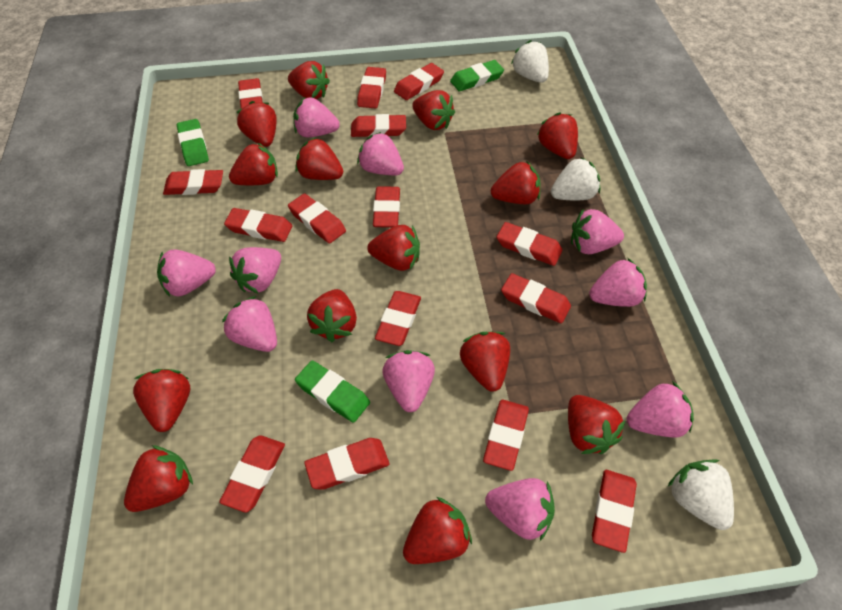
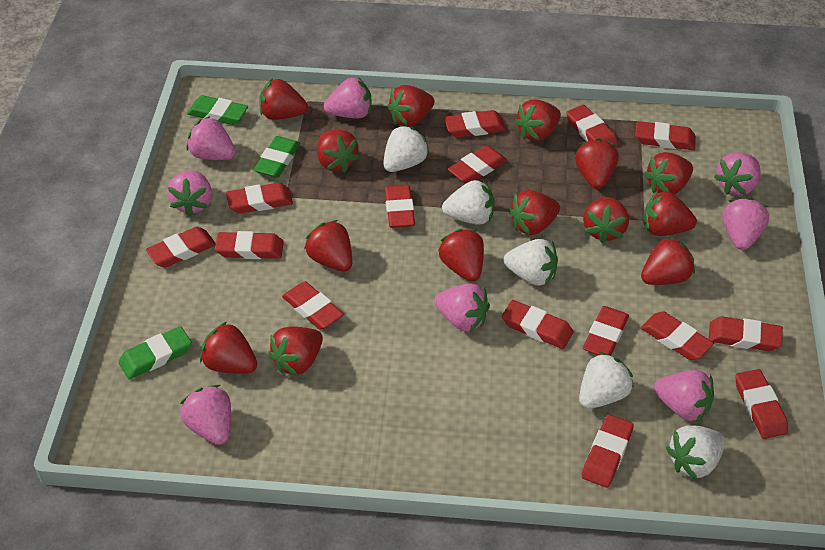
pink strawberry: [157,249,216,297] [222,296,277,352] [229,247,281,294] [293,97,340,137] [357,132,404,175] [382,350,435,412] [485,478,555,541] [571,209,624,254] [589,258,647,307] [627,381,694,438] = 10 -> [167,170,212,216] [180,385,231,445] [187,116,236,160] [324,77,371,119] [434,283,490,332] [654,370,714,422] [714,152,760,195] [722,197,769,250] = 8
white strawberry: [511,40,549,83] [551,157,600,200] [667,459,734,530] = 3 -> [383,125,430,172] [442,180,494,225] [504,239,558,285] [579,352,634,409] [666,425,725,480] = 5

